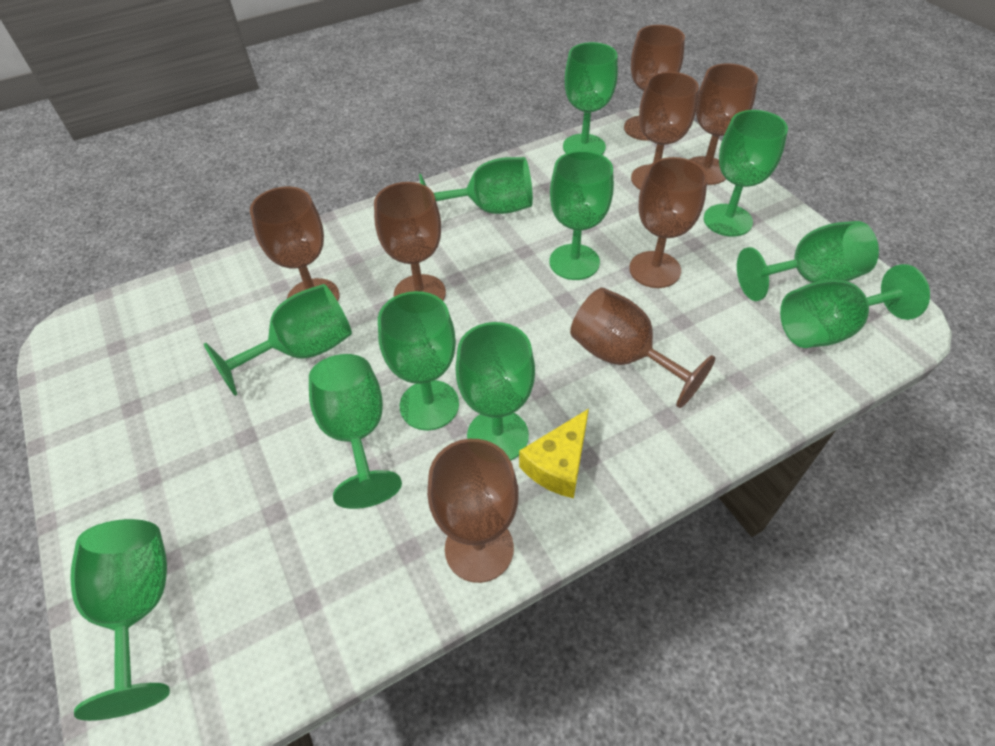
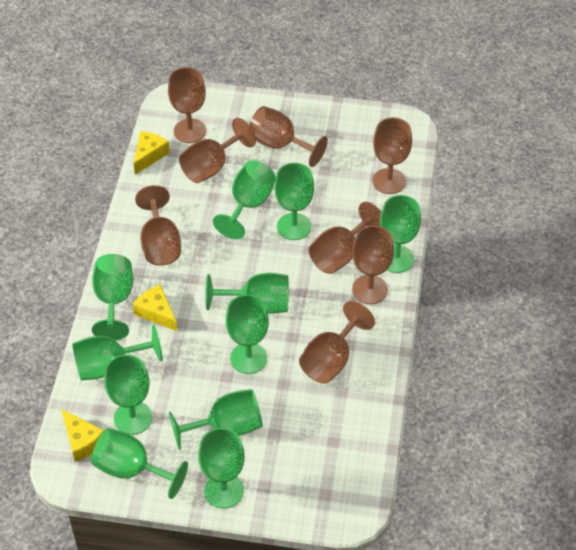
yellow cheese: [519,409,589,498] = 1 -> [61,409,104,462] [133,285,177,331] [134,131,170,175] = 3

